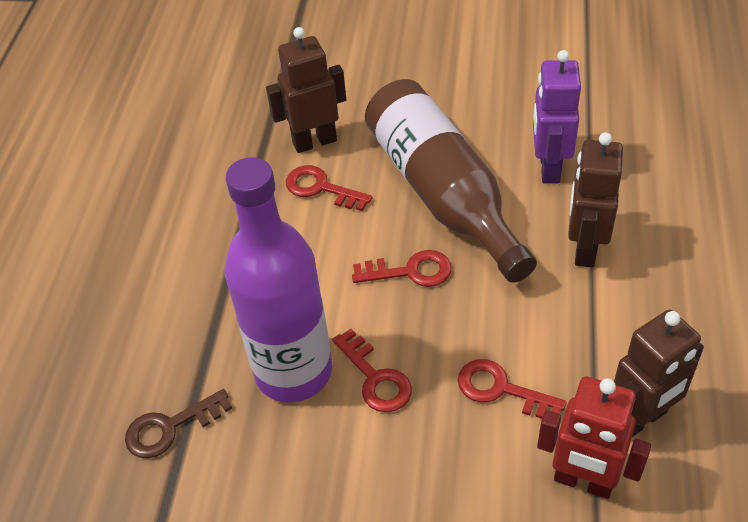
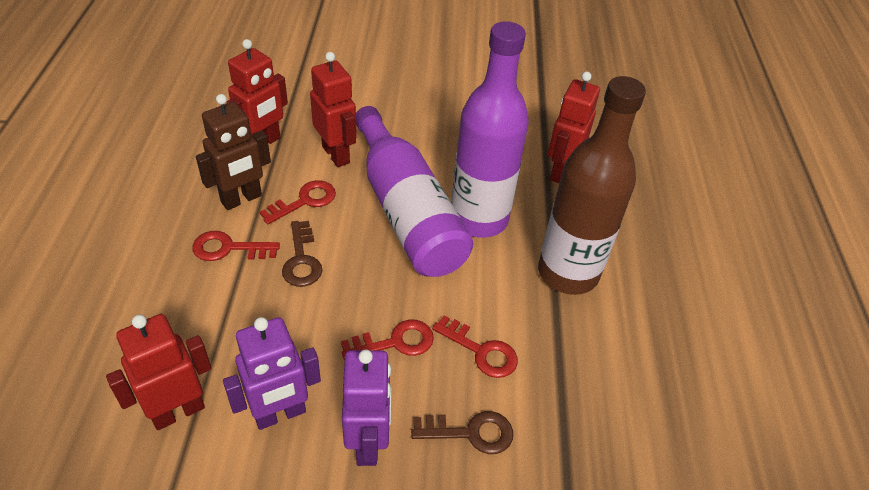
brown key: [125,389,232,458] = 1 -> [282,221,322,287] [411,411,513,454] = 2
brown robot: [266,27,346,153] [568,133,623,267] [614,309,704,437] = 3 -> [196,94,271,210] = 1
purple bottle: [225,157,332,403] = 1 -> [356,106,473,277] [451,21,529,238] = 2
purple robot: [533,50,581,183] = 1 -> [223,317,321,430] [342,349,391,466] = 2
red robot: [537,376,651,499] = 1 -> [106,314,211,430] [226,39,288,144] [310,52,357,167] [548,71,600,183] = 4

